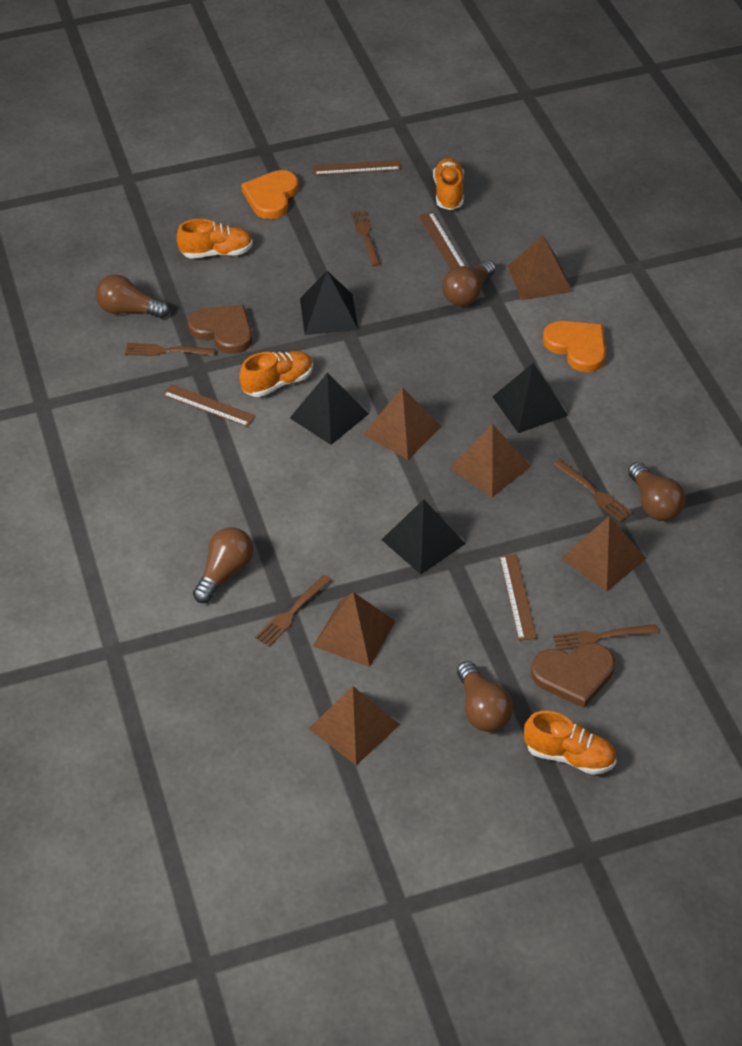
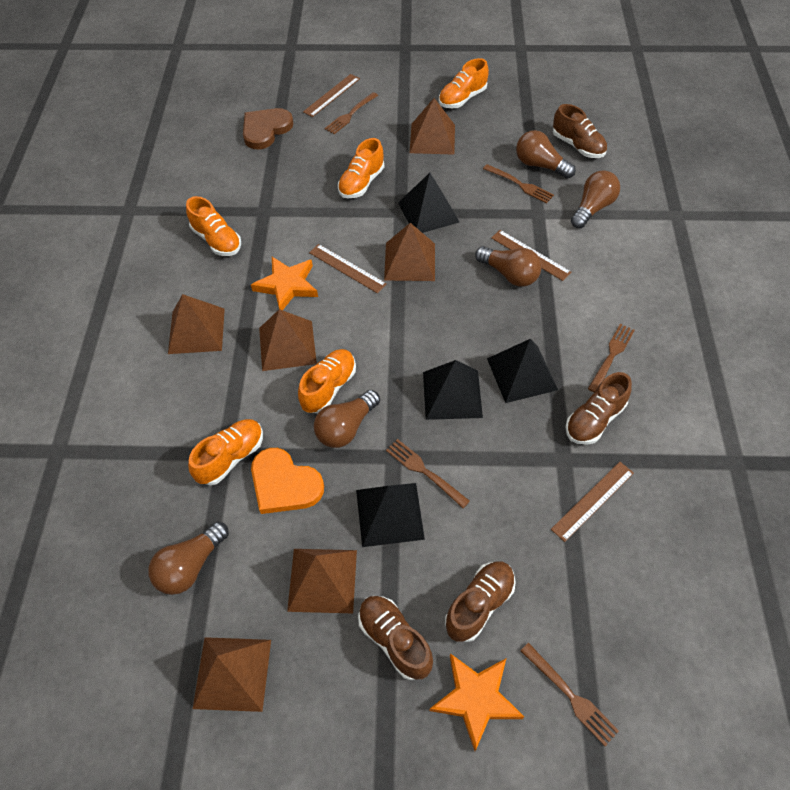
brown heart: [188,305,252,354] [531,643,615,708] = 2 -> [243,108,293,150] = 1
brown shoe: none = 0 -> [358,596,433,680] [445,562,516,642] [553,104,607,158] [566,372,632,445] = 4
orange heart: [241,170,299,219] [543,321,606,372] = 2 -> [251,448,324,514] = 1
orange shoe: [176,219,253,259] [239,351,313,397] [433,158,464,210] [524,711,616,775] = 4 -> [186,196,241,256] [188,419,263,485] [298,349,356,413] [338,138,384,198] [439,58,489,108] = 5
orange star: none = 0 -> [251,257,318,310] [429,653,524,751] = 2

